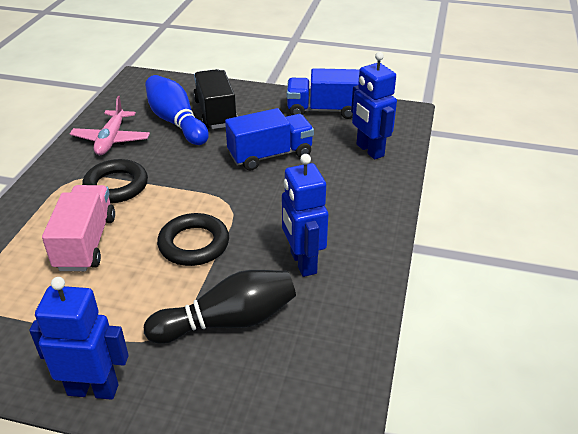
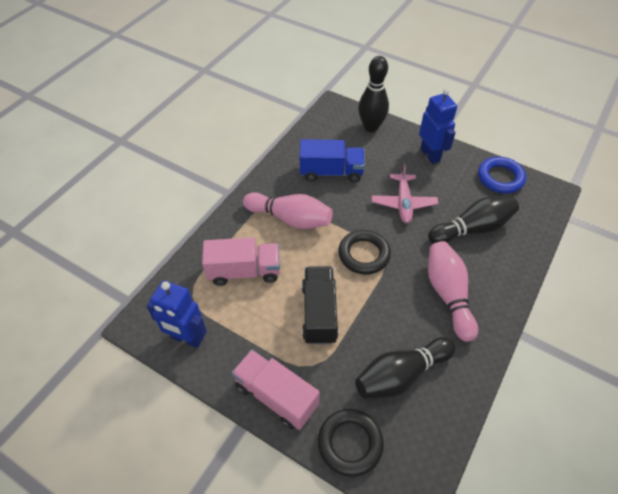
black bowling pin: [144,270,296,344] = 1 -> [355,337,456,399] [358,56,389,132] [428,196,519,244] = 3
blue bowling pin: [145,75,209,145] = 1 -> none = 0
blue ring: none = 0 -> [478,157,526,193] = 1
blue robot: [29,277,129,400] [282,154,328,277] [351,52,397,159] = 3 -> [147,281,207,348] [419,88,457,164] = 2
blue truck: [225,108,314,171] [287,68,360,119] = 2 -> [300,139,365,183] = 1
pink bowling pin: none = 0 -> [243,192,333,229] [428,241,478,342] = 2
pink truck: [42,185,115,271] = 1 -> [202,237,280,286] [232,350,320,430] = 2

